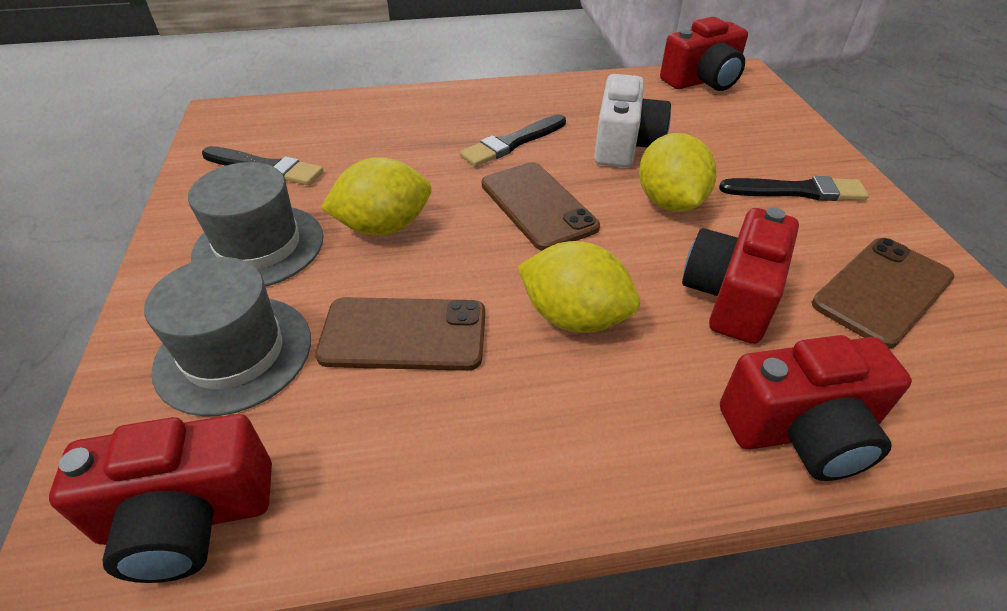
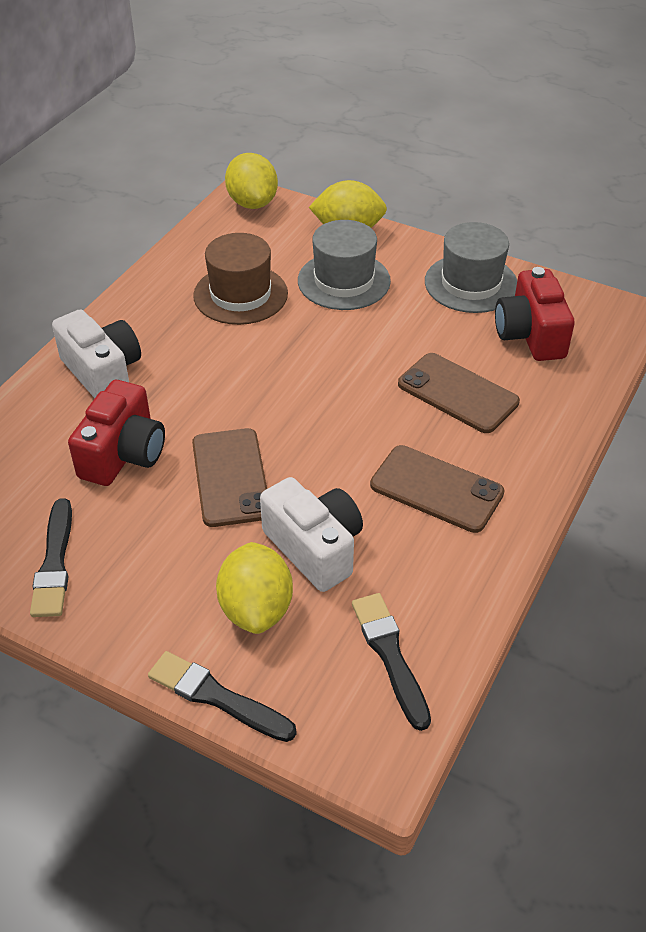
brown hat: none = 0 -> [193,233,288,325] = 1
red camera: [49,414,272,583] [660,17,748,91] [682,207,799,344] [720,335,912,481] = 4 -> [68,380,165,486] [495,267,575,361] = 2
white camera: [594,74,671,168] = 1 -> [52,309,141,398] [260,477,363,592] = 2

